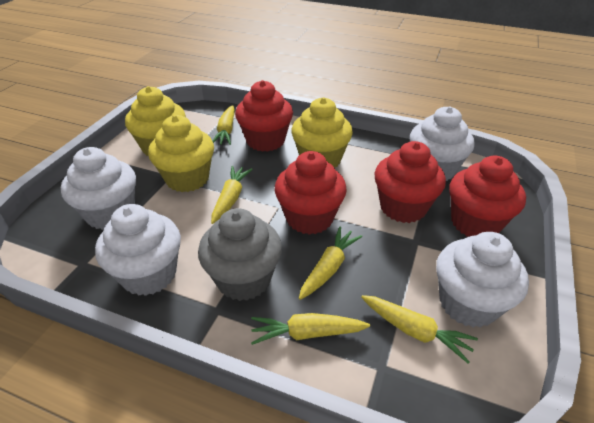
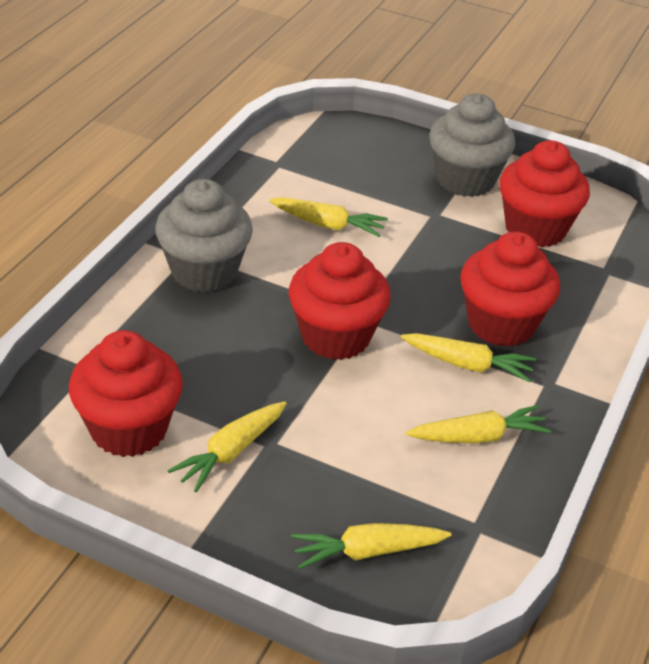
grey cupcake: [198,208,282,301] = 1 -> [155,179,253,292] [429,94,515,197] = 2
white cupcake: [61,147,136,230] [95,204,181,296] [410,106,474,181] [436,232,529,328] = 4 -> none = 0
yellow cupcake: [125,86,186,156] [148,115,214,192] [291,97,353,168] = 3 -> none = 0

